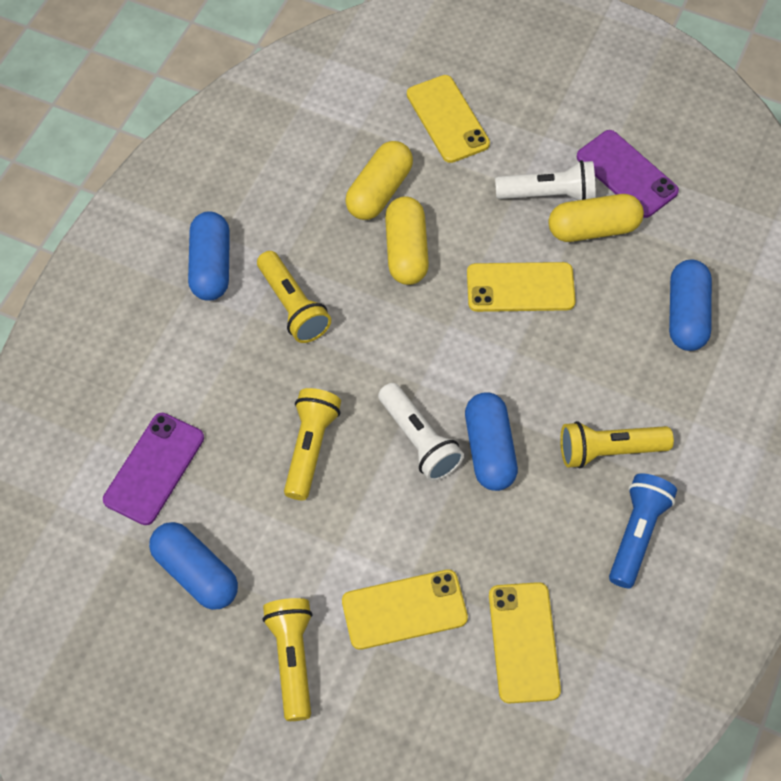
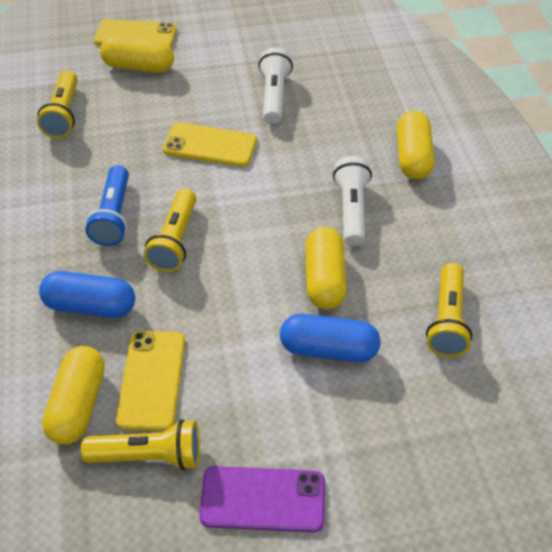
blue capsule: [149,522,238,610] [188,211,230,301] [465,392,518,491] [669,260,712,351] = 4 -> [39,271,135,318] [280,314,380,362] = 2
purple phone: [103,413,204,525] [577,130,679,218] = 2 -> [199,466,325,532] = 1
yellow capsule: [345,141,413,220] [385,196,429,285] [548,194,644,242] = 3 -> [42,346,105,445] [100,36,174,73] [305,227,347,310] [397,111,435,179] = 4
yellow phone: [342,569,468,650] [407,75,490,163] [467,262,576,312] [489,582,561,703] = 4 -> [94,19,177,47] [116,331,185,431] [163,122,257,167] = 3

